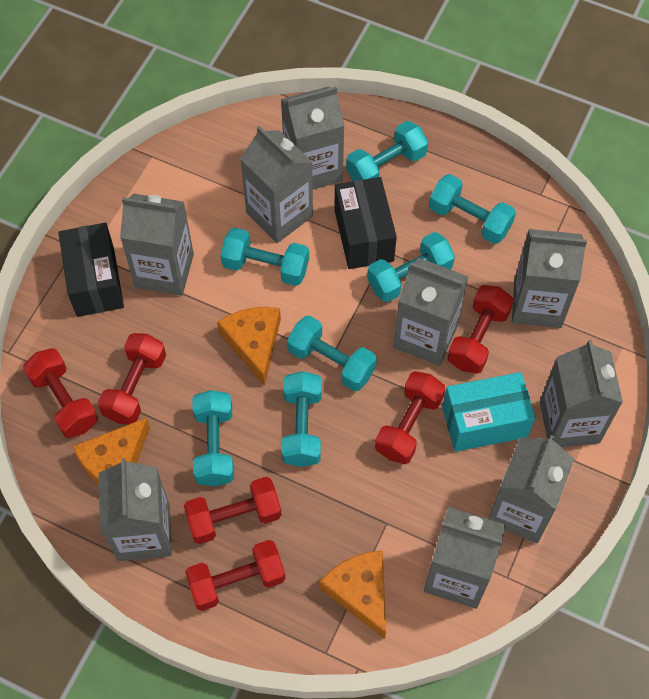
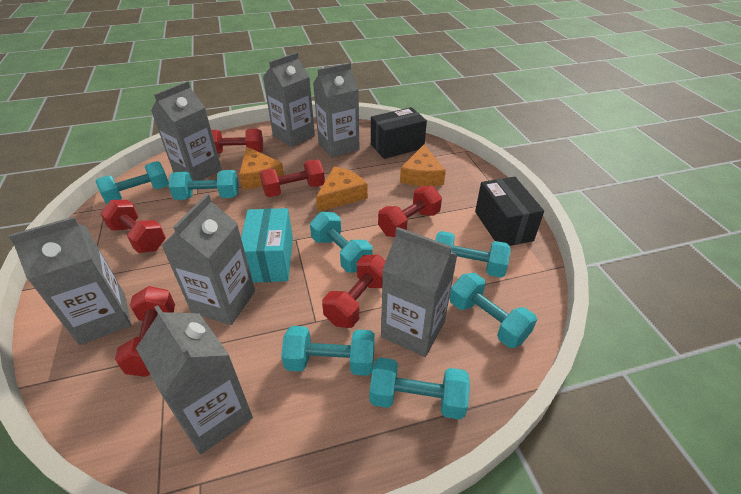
grey carton: [99,458,172,561] [120,193,194,296] [240,126,313,243] [281,86,345,189] [393,258,469,366] [424,507,505,609] [488,435,575,543] [512,229,587,328] [540,340,623,447] = 9 -> [8,217,131,345] [136,305,253,455] [151,81,221,181] [161,194,255,325] [263,52,315,147] [313,63,359,158] [381,227,458,357] = 7

